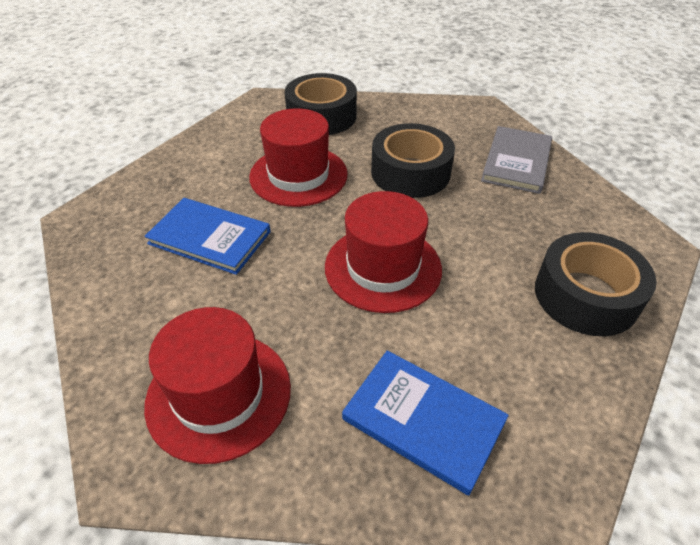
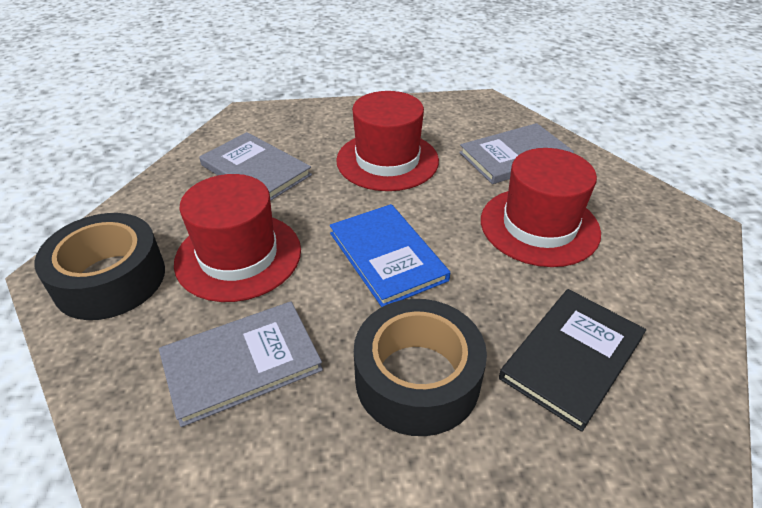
black book: none = 0 -> [499,289,646,432] = 1
black tape: [285,73,357,135] [371,123,455,198] [535,232,657,336] = 3 -> [34,213,165,320] [354,299,487,436] = 2
blue book: [145,198,271,275] [342,351,509,495] = 2 -> [330,204,450,307] = 1
grey book: [481,126,552,194] = 1 -> [159,301,323,427] [199,132,312,201] [459,123,574,184] = 3

